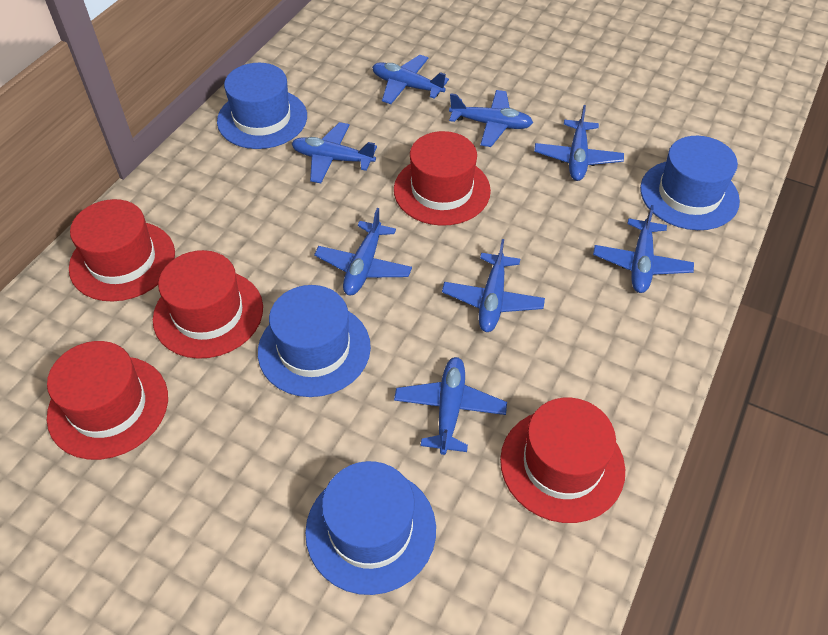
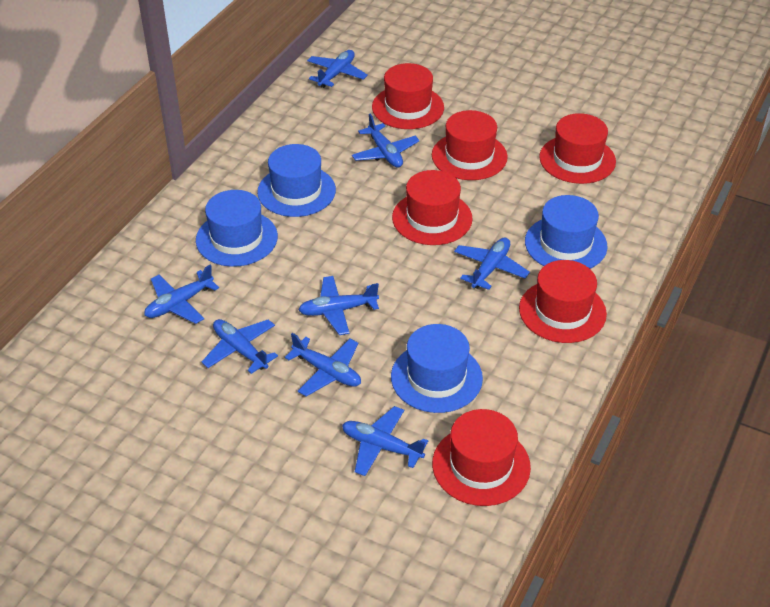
red hat: [47,341,168,460] [69,199,175,302] [153,250,263,359] [394,131,491,226] [500,397,625,523] = 5 -> [372,63,444,129] [392,170,473,245] [432,110,508,180] [432,409,531,506] [519,260,607,343] [539,113,616,184] = 6

